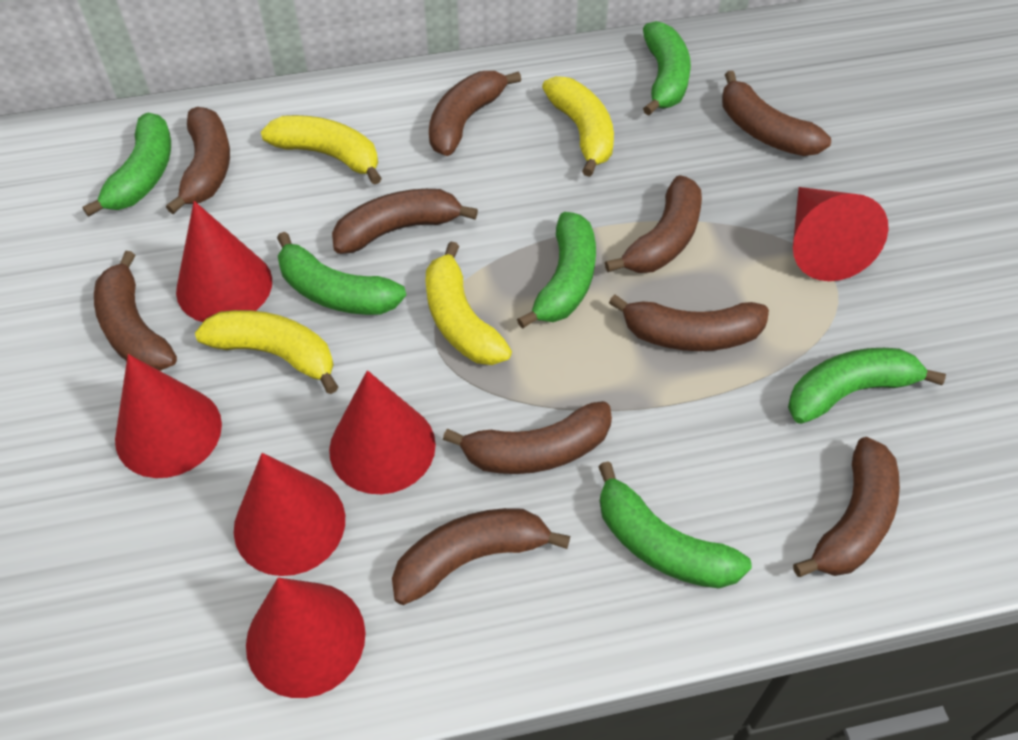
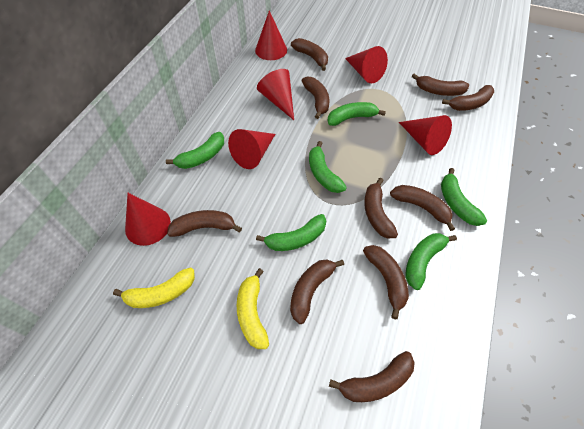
yellow banana: [195,310,338,394] [261,115,382,185] [425,241,512,365] [542,76,614,177] = 4 -> [113,267,195,308] [237,268,269,349] = 2

